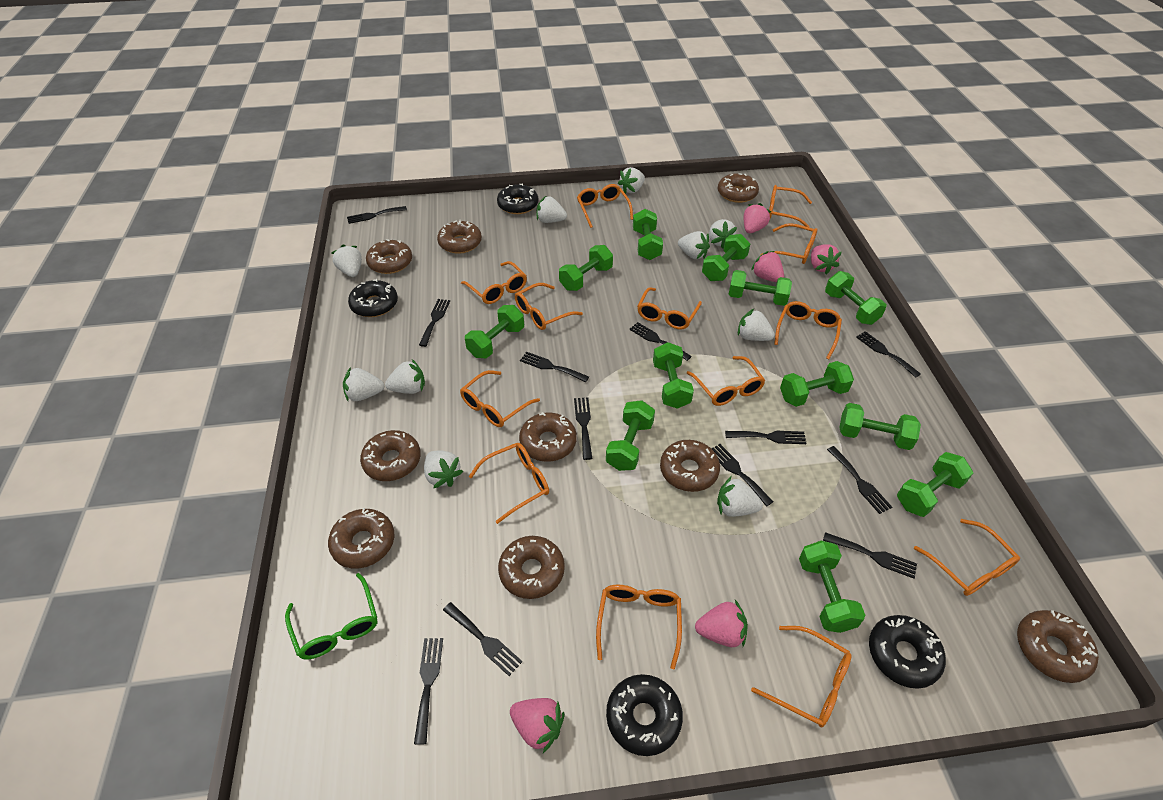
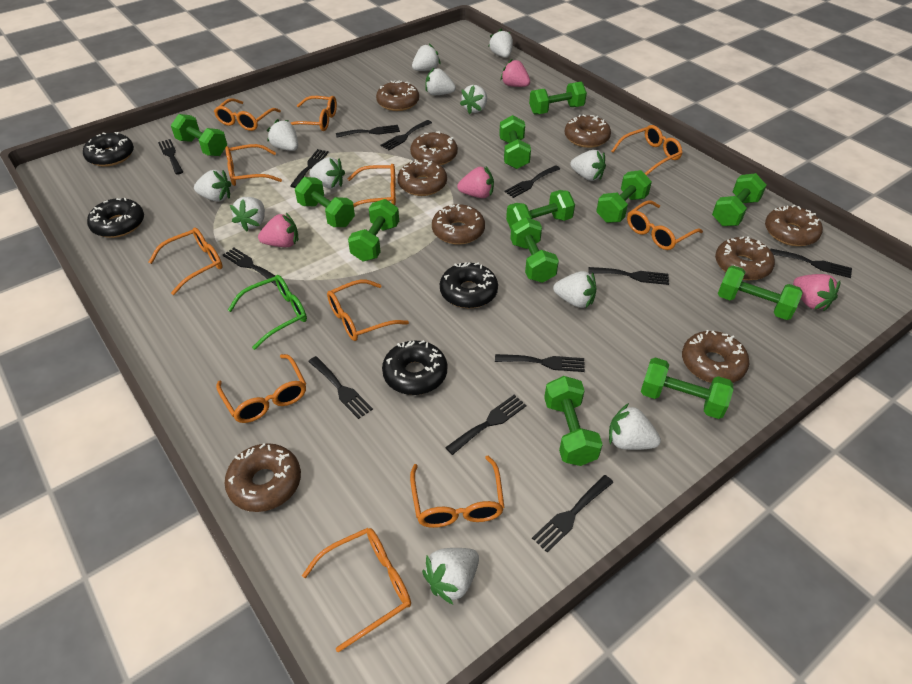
orange glasses: [460,370,540,427] [461,261,527,304] [468,443,549,524] [515,283,583,330] [577,184,633,228] [596,585,682,669] [637,287,702,330] [687,356,765,406] [751,626,852,727] [761,223,817,264] [769,185,812,227] [774,301,842,359] [914,519,1020,596] = 13 -> [149,228,223,295] [214,98,281,131] [216,354,306,423] [225,144,282,186] [291,96,337,131] [302,528,411,653] [327,280,409,341] [347,164,396,207] [410,456,504,528] [611,125,683,176] [627,201,703,250] = 11
pink strawberry: [510,698,565,753] [695,600,748,647] [744,203,771,233] [751,251,784,282] [811,244,841,274] = 5 -> [258,213,298,247] [457,167,494,198] [500,59,530,87] [793,274,840,311] = 4
white strawberry: [332,245,362,277] [343,367,385,401] [385,359,425,394] [424,450,463,489] [536,196,567,223] [618,167,645,193] [678,231,710,259] [709,219,737,249] [717,476,763,517] [738,309,775,341] = 10 -> [194,170,231,202] [230,197,265,231] [267,119,298,151] [309,157,345,189] [412,43,441,71] [422,548,479,605] [425,68,456,95] [460,85,487,114] [488,29,513,58] [553,271,596,308] [570,150,606,181] [609,403,661,450] = 12

